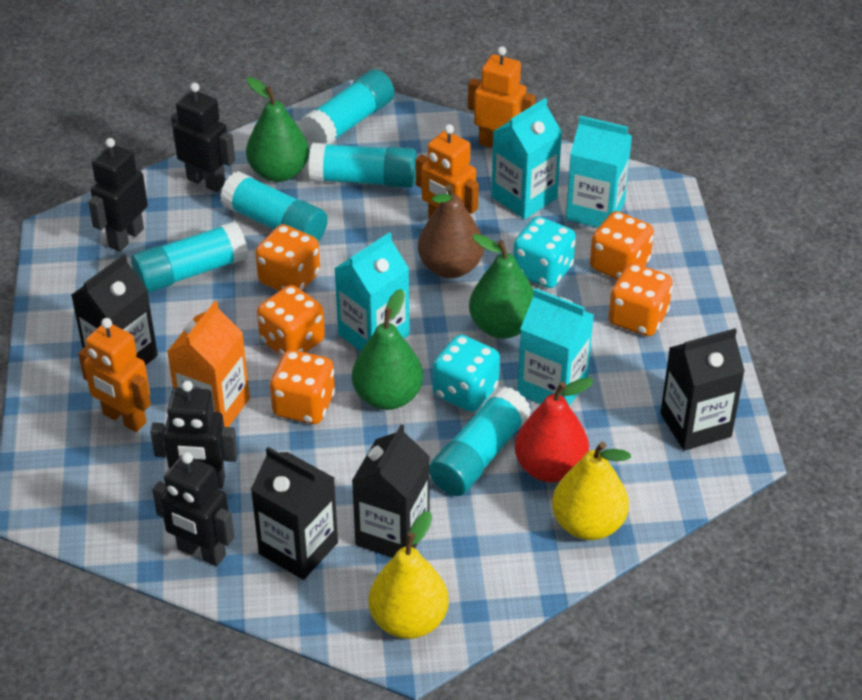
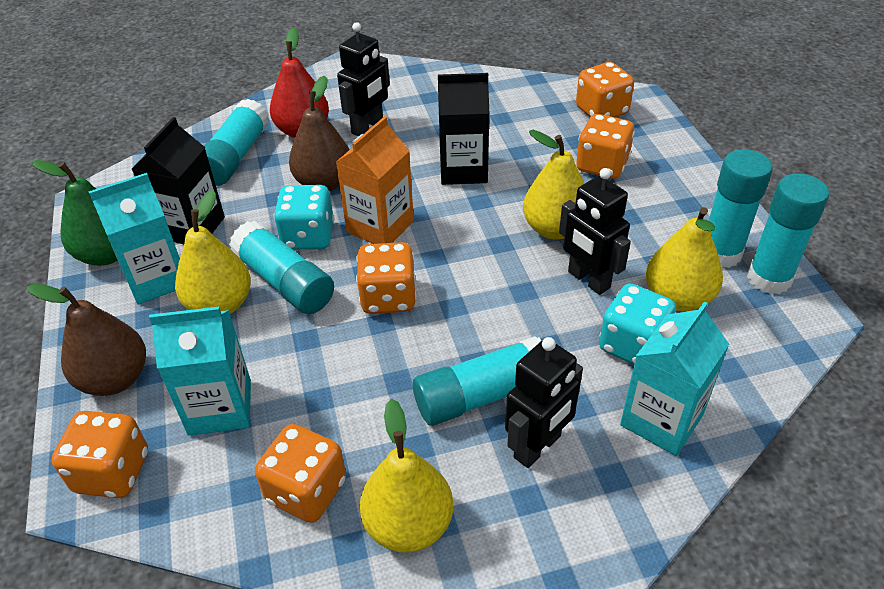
black carton: [71,254,158,365] [251,447,338,580] [352,425,430,558] [660,328,745,451] = 4 -> [132,117,225,245] [438,73,489,185] = 2
black robot: [88,138,148,252] [150,381,238,489] [152,452,234,566] [171,83,235,192] = 4 -> [337,22,390,137] [505,337,583,468] [559,168,631,295] = 3
brown pear: [418,185,484,278] = 1 -> [27,284,146,396] [289,76,350,191] = 2
green pear: [246,77,309,182] [352,289,423,410] [469,234,534,339] = 3 -> [32,160,118,266] = 1
orange robot: [78,318,151,432] [416,124,479,219] [468,46,535,148] = 3 -> none = 0
turquoise carton: [334,232,410,351] [491,98,562,219] [517,288,594,406] [566,116,632,228] = 4 -> [88,173,180,305] [149,307,251,436] [620,301,729,456] = 3
yellow pear: [369,511,449,639] [552,442,631,540] = 2 -> [175,190,251,314] [360,399,453,553] [523,130,584,240] [646,207,723,312] = 4

